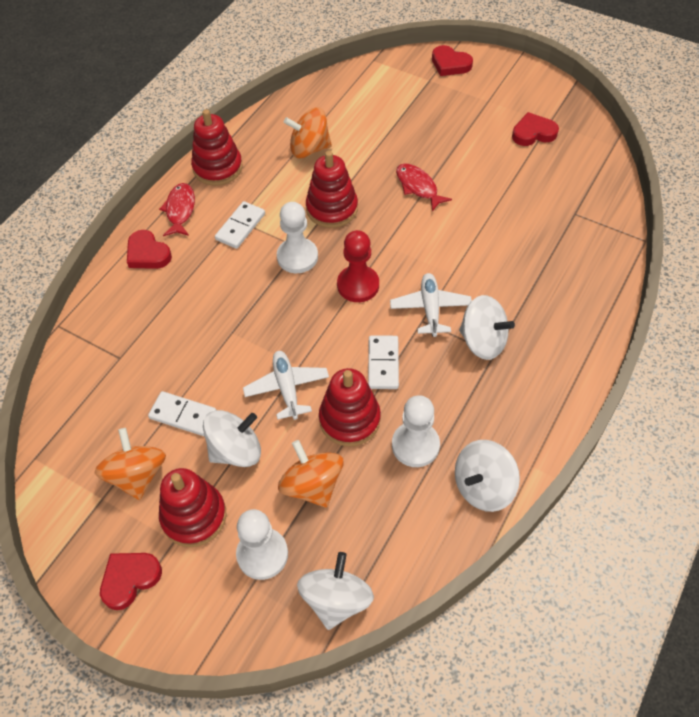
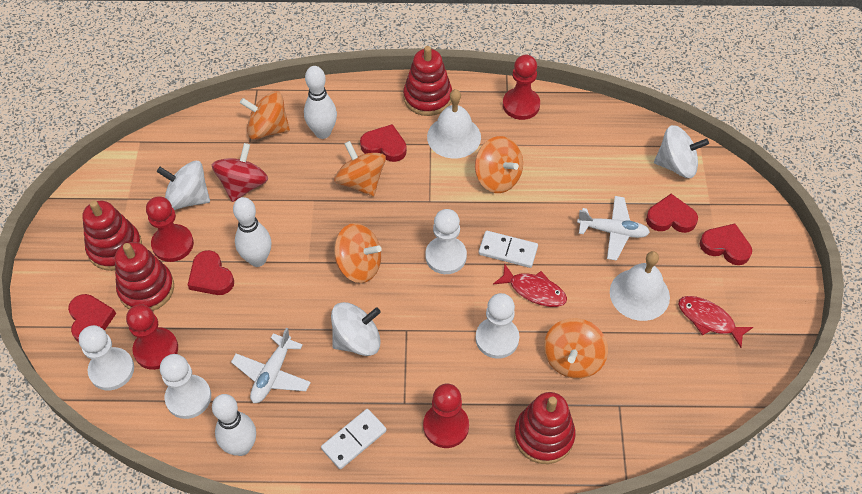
orange spinning top: [95,428,166,500] [278,440,344,508] [284,107,332,158] = 3 -> [240,91,290,140] [334,141,386,197] [334,223,381,283] [475,136,523,193] [544,318,608,379] = 5
red heart: [100,553,162,610] [127,230,172,269] [432,45,473,76] [512,112,559,146] = 4 -> [68,294,116,342] [188,250,234,295] [360,124,407,162] [646,194,698,233] [700,224,752,265] = 5
red pawn: [337,230,379,302] = 1 -> [126,304,178,370] [146,196,194,262] [423,384,469,448] [503,55,540,120] = 4
red spinning top: none = 0 -> [212,143,268,202] = 1
white bell: none = 0 -> [427,89,481,159] [610,251,670,321] = 2
white bowling pin: none = 0 -> [212,394,256,456] [233,197,271,267] [304,66,337,139] = 3
white domino: [148,391,216,436] [215,201,265,249] [368,336,399,389] = 3 -> [321,409,387,469] [479,231,538,268] = 2
white pawn: [236,509,288,580] [277,202,318,273] [392,395,440,467] = 3 -> [79,325,134,390] [160,354,211,419] [425,209,467,274] [476,293,519,359] = 4
white spinning top: [203,410,261,467] [297,552,374,630] [455,440,520,512] [459,295,515,360] = 4 -> [157,161,210,210] [331,302,381,356] [654,125,709,178] = 3

